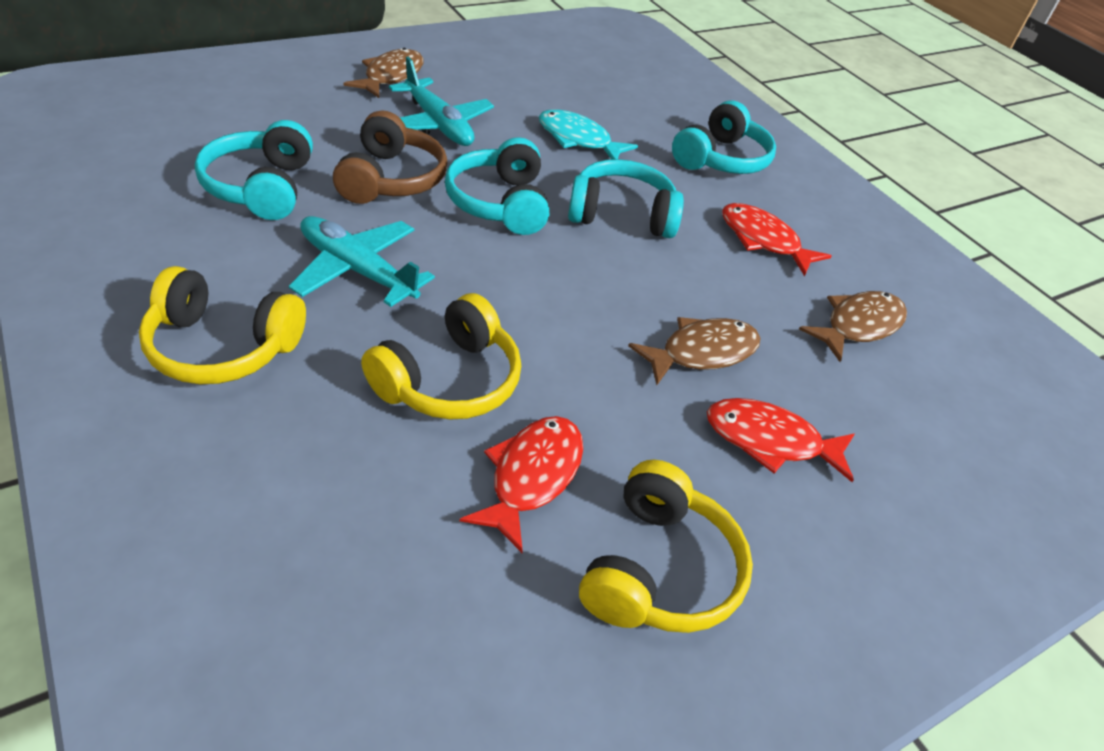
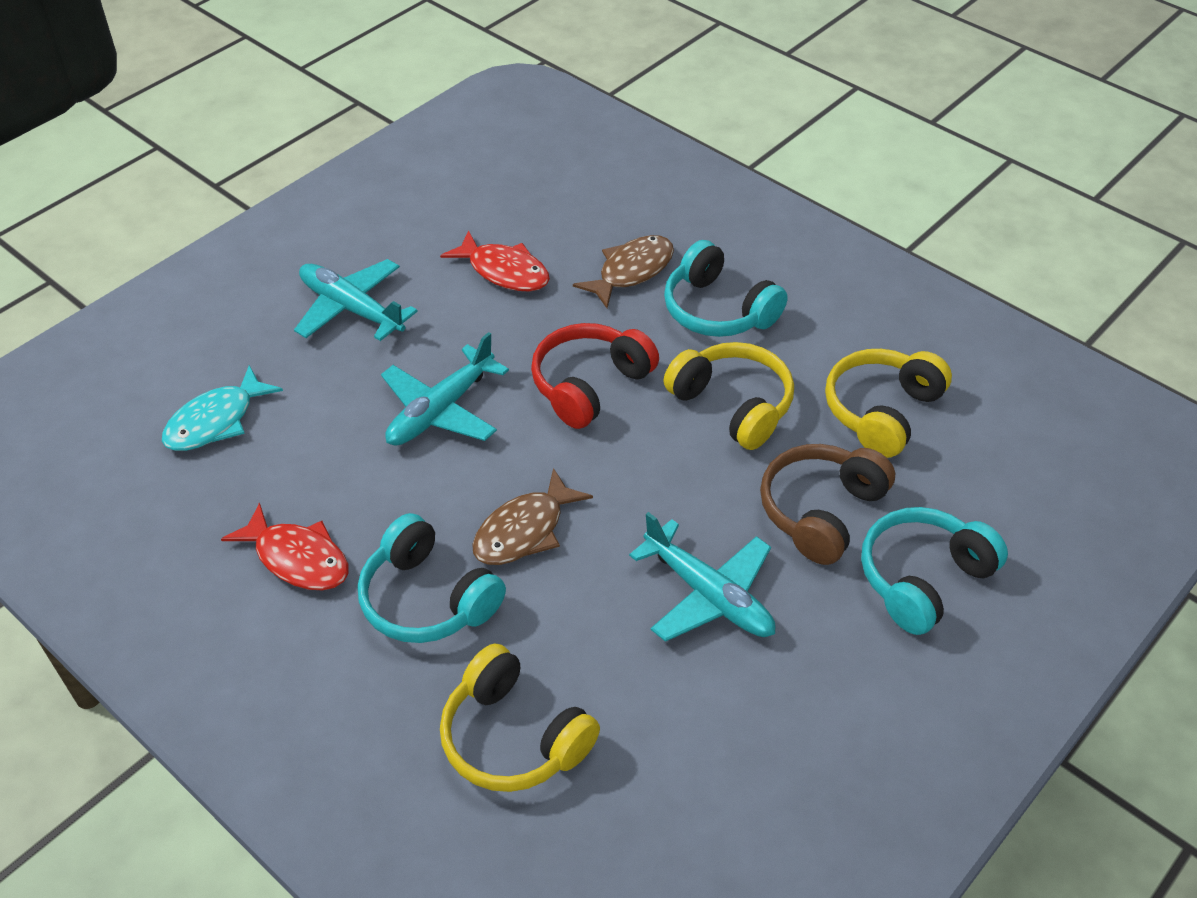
brown fish: [343,48,424,98] [628,317,760,385] [799,291,907,362] = 3 -> [472,468,593,565] [573,235,674,308] = 2
red fish: [460,416,583,553] [707,398,855,482] [722,203,831,276] = 3 -> [221,502,349,590] [440,230,550,291] = 2
red headphones: none = 0 -> [531,323,659,429] = 1
turquoise headphones: [195,120,313,220] [445,137,549,235] [568,159,684,238] [672,100,776,174] = 4 -> [358,513,506,643] [664,240,788,337] [861,507,1008,635] = 3
turquoise plane: [289,216,435,307] [389,57,494,146] = 2 -> [294,259,418,341] [381,332,509,446] [629,512,776,642] = 3

